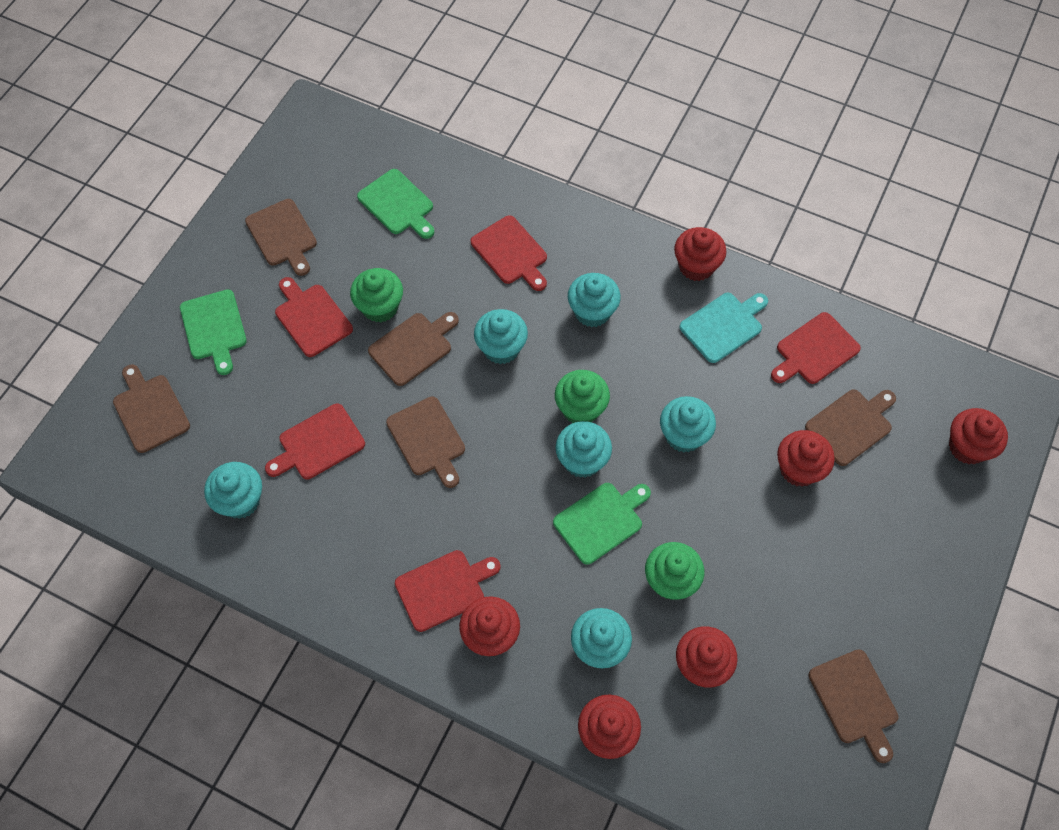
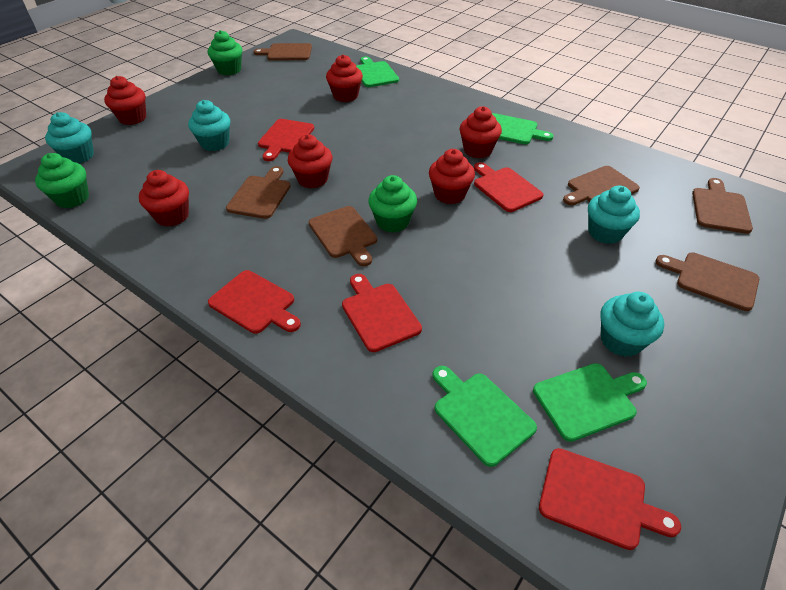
green cutting board: [180,289,247,375] [357,169,435,239] [553,483,651,565] = 3 -> [356,56,399,87] [432,366,537,467] [492,113,553,145] [533,363,647,442] = 4
turquoise cupcake: [204,462,262,519] [474,309,528,364] [555,421,612,478] [568,273,621,327] [571,608,632,668] [660,396,716,453] = 6 -> [45,112,94,164] [188,100,230,151] [588,186,640,244] [600,292,664,357] = 4
turquoise cutting board: [680,293,768,363] = 1 -> none = 0

